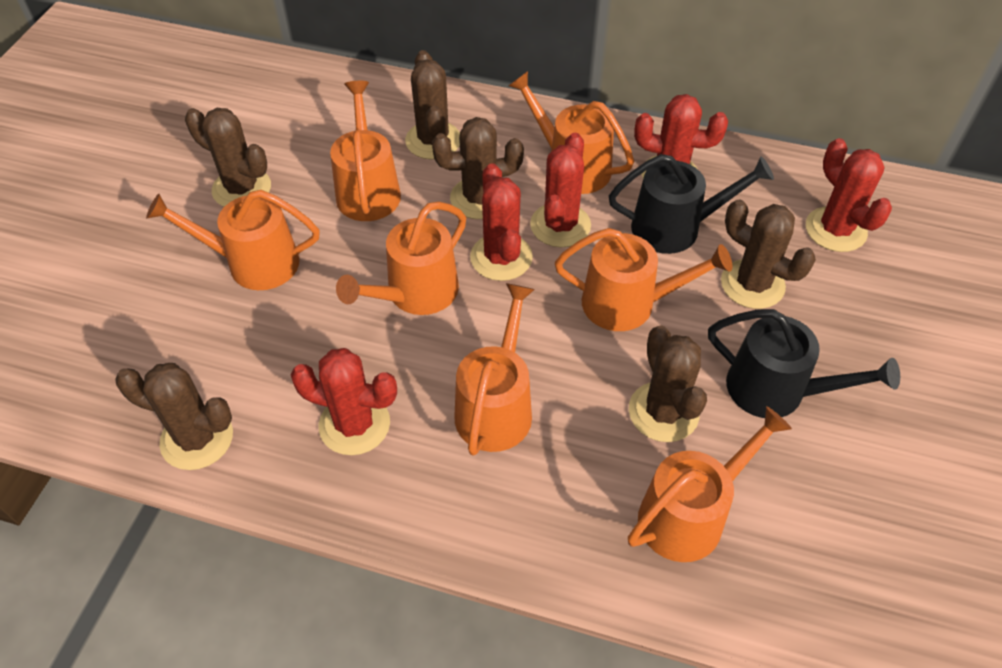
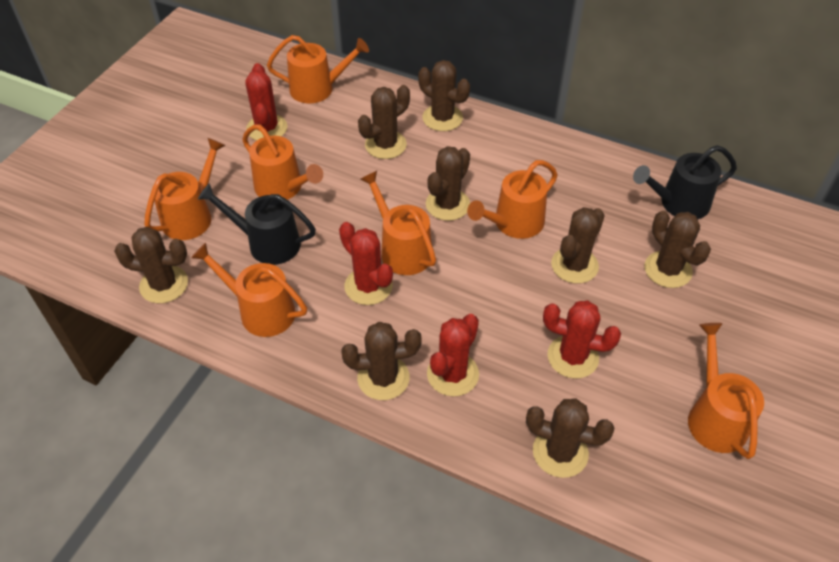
brown cactus: [115,363,233,470] [185,108,271,207] [405,50,460,160] [432,117,524,219] [629,325,707,442] [721,199,816,309] = 6 -> [114,227,188,303] [341,322,422,400] [358,85,410,159] [418,60,470,131] [426,146,470,221] [526,398,615,478] [551,207,605,284] [644,211,711,288] = 8
red cactus: [291,348,397,455] [470,163,533,281] [530,133,591,247] [634,94,728,178] [806,138,892,252] = 5 -> [245,63,287,141] [339,222,393,305] [427,314,479,396] [543,300,621,379] = 4

